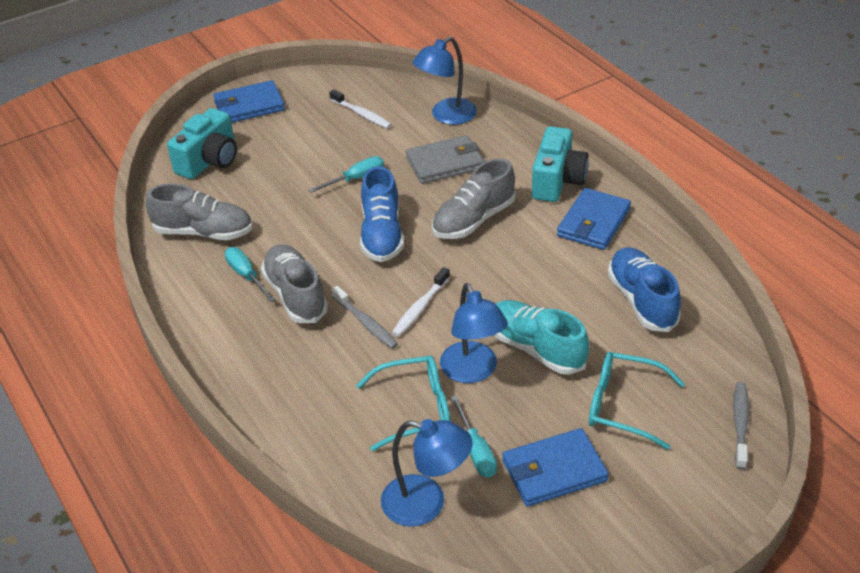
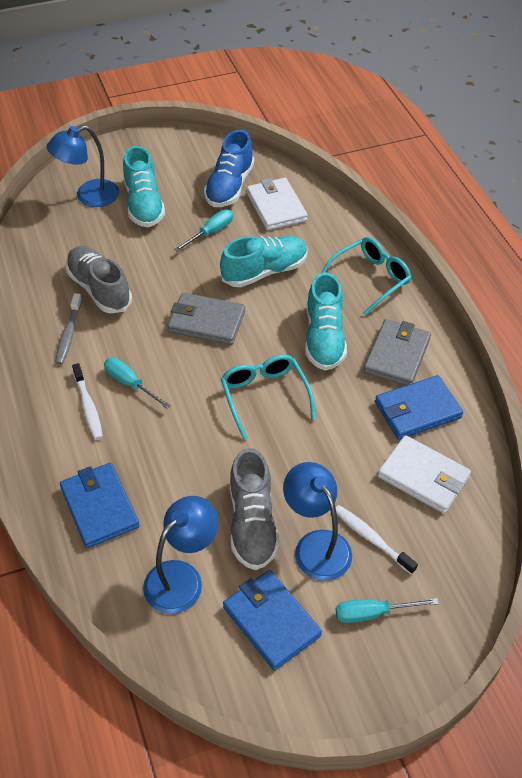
blue shoe: [360,166,404,262] [608,247,681,332] = 2 -> [204,130,254,207] = 1
grey shoe: [146,184,252,240] [261,244,328,323] [432,158,516,239] = 3 -> [66,246,132,313] [230,448,280,570] = 2
grey toothbrush: [331,286,398,349] [733,382,749,470] = 2 -> [55,293,82,365] = 1
grey wallet: [406,135,484,184] = 1 -> [167,292,245,345] [364,319,431,386] = 2
turquoise camera: [167,108,237,179] [532,126,589,202] = 2 -> none = 0
turquoise shoe: [492,300,589,375] = 1 -> [123,146,165,227] [220,236,308,287] [305,272,347,370] = 3
white wallet: none = 0 -> [247,178,308,230] [378,435,471,514] = 2

